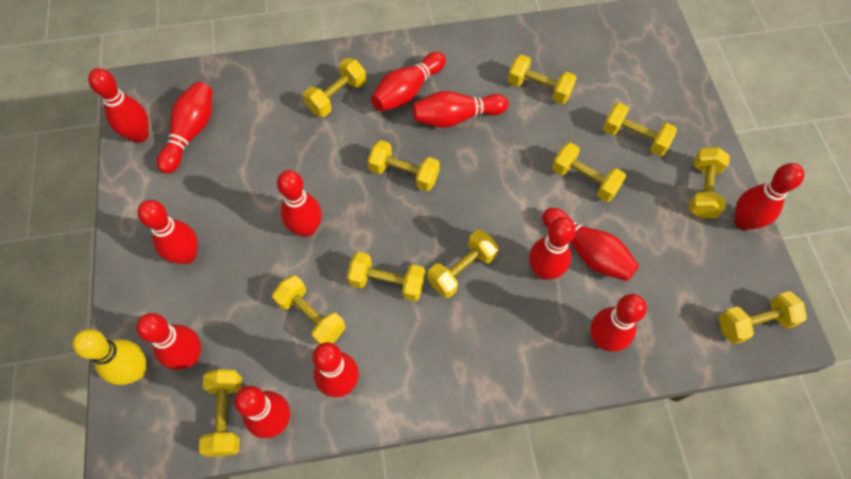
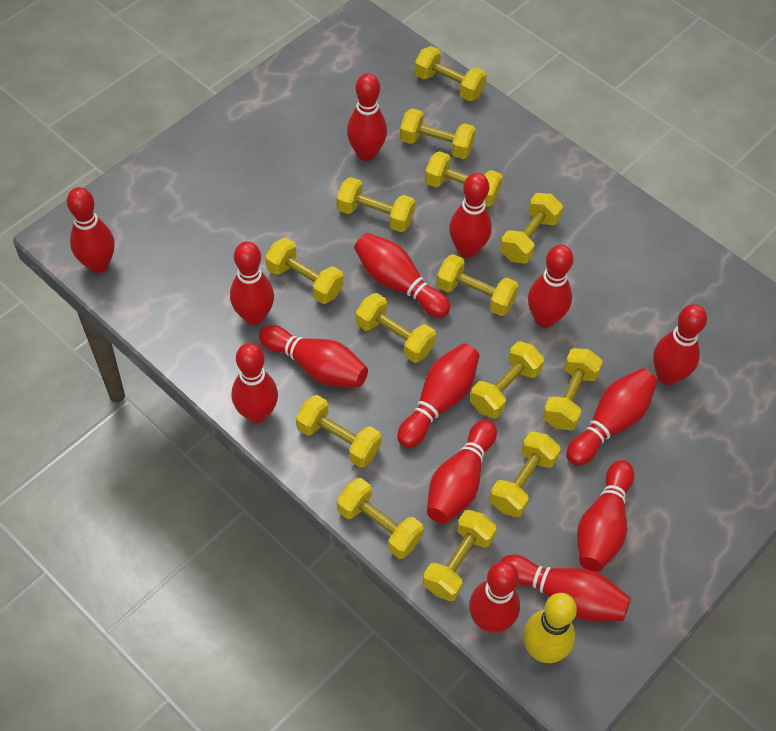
red bowling pin: [88,68,149,143] [136,313,201,370] [137,200,198,264] [157,81,212,174] [234,386,290,438] [277,170,322,237] [312,342,359,397] [371,52,446,111] [412,91,508,128] [529,217,576,280] [542,208,639,281] [590,294,647,352] [734,163,804,230] = 13 -> [67,187,115,273] [230,241,274,325] [232,343,278,423] [259,325,368,387] [347,73,387,161] [354,233,450,318] [397,343,480,448] [427,420,497,524] [449,173,492,258] [469,561,520,633] [500,555,631,621] [528,245,573,327] [566,368,658,466] [577,460,634,572] [653,304,707,385] = 15
yellow dumbbell: [199,369,242,457] [272,275,345,345] [303,58,366,117] [347,252,425,301] [368,140,440,191] [428,229,499,298] [508,54,577,104] [552,142,626,202] [603,102,677,156] [689,147,730,218] [719,291,807,344] = 11 -> [265,238,344,304] [296,395,382,468] [336,177,415,232] [337,478,424,559] [356,293,436,363] [400,108,476,159] [414,46,487,101] [423,510,497,602] [425,151,503,207] [436,254,519,316] [470,341,544,418] [489,431,561,517] [500,193,563,264] [542,348,603,430] = 14

